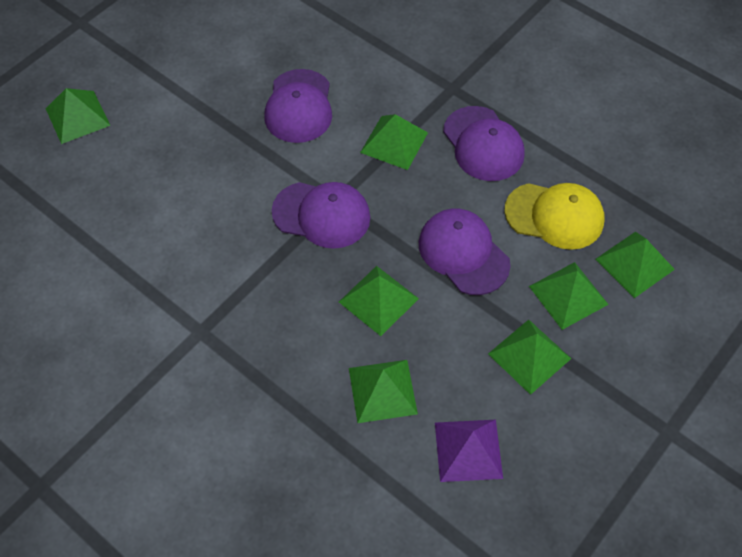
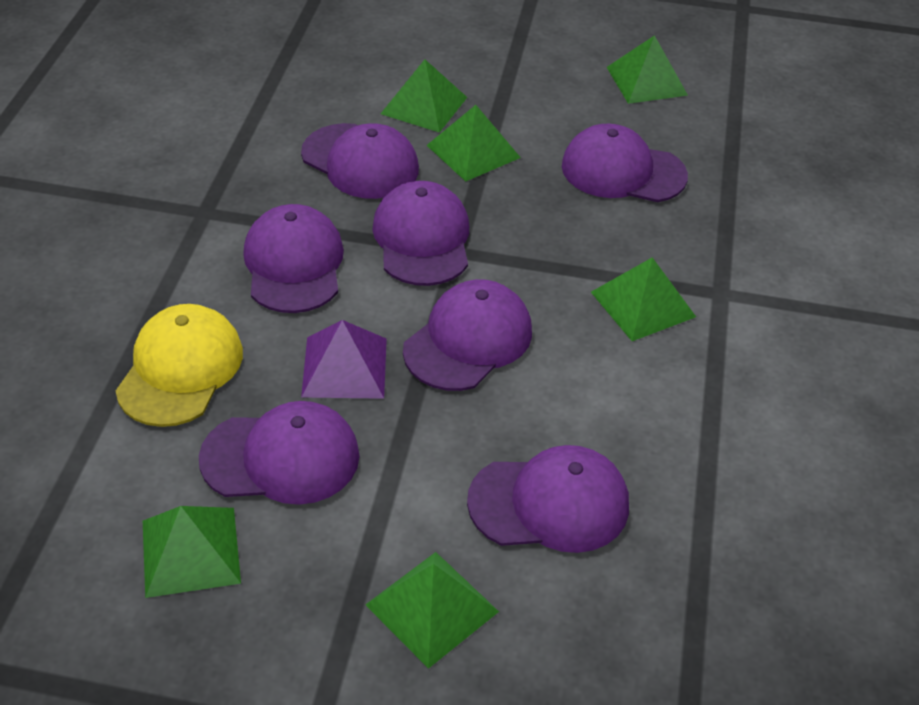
green pyramid: [46,88,110,144] [339,266,419,336] [349,360,418,423] [360,114,428,170] [488,320,571,395] [529,262,609,330] [596,232,675,298] = 7 -> [143,506,241,598] [365,552,499,669] [381,59,467,133] [427,105,521,181] [591,257,696,341] [607,35,688,104] = 6
purple cap: [264,69,332,143] [272,182,371,249] [419,209,511,295] [443,106,525,181] = 4 -> [199,401,359,505] [243,204,344,313] [301,123,419,199] [372,181,469,286] [403,279,532,391] [467,445,629,553] [562,124,688,202] = 7

